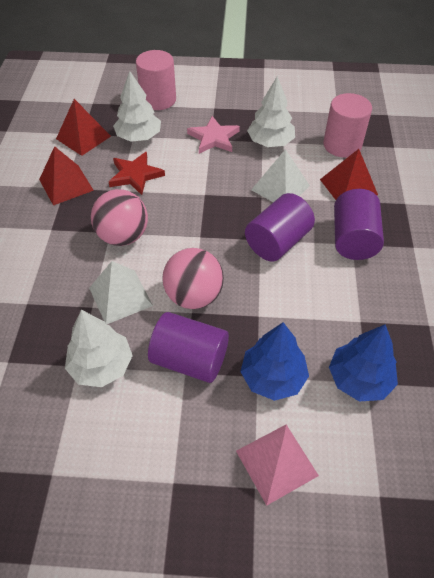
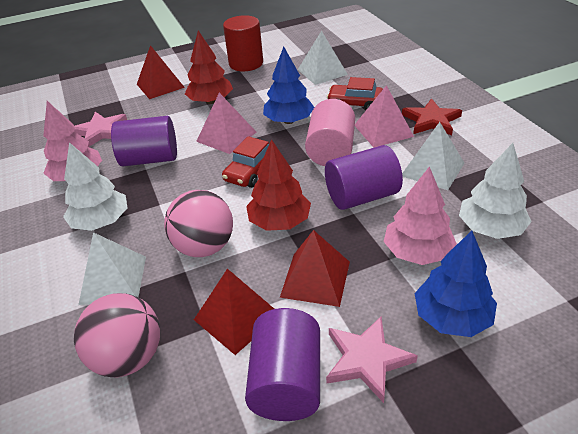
pink cylinder: [136,50,176,110] [323,93,372,158] = 2 -> [305,99,355,166] = 1
pink pyramid: [236,425,319,506] = 1 -> [196,93,256,154] [355,85,414,148] = 2
pink star: [187,116,240,154] = 1 -> [74,112,127,147] [326,317,418,403] = 2
pink tree: none = 0 -> [43,101,102,181] [384,166,457,265] = 2
red car: none = 0 -> [222,136,269,188] [327,77,383,110] = 2
red cylinder: none = 0 -> [223,15,263,71] = 1
red tree: none = 0 -> [185,31,233,104] [246,139,311,231] = 2
white pyramid: [89,261,153,325] [251,149,310,202] = 2 -> [78,232,146,305] [298,31,348,85] [402,122,464,190] = 3
white tree: [65,310,133,387] [113,71,161,142] [247,76,295,147] = 3 -> [63,142,127,231] [459,143,532,239] = 2

